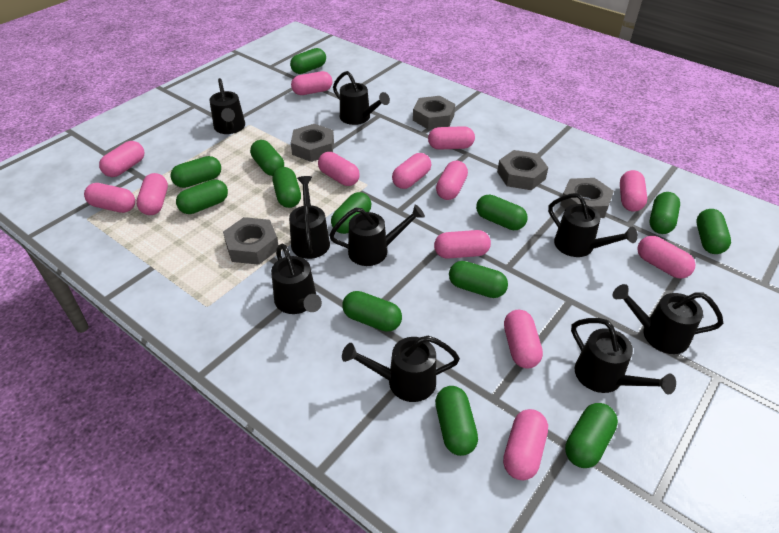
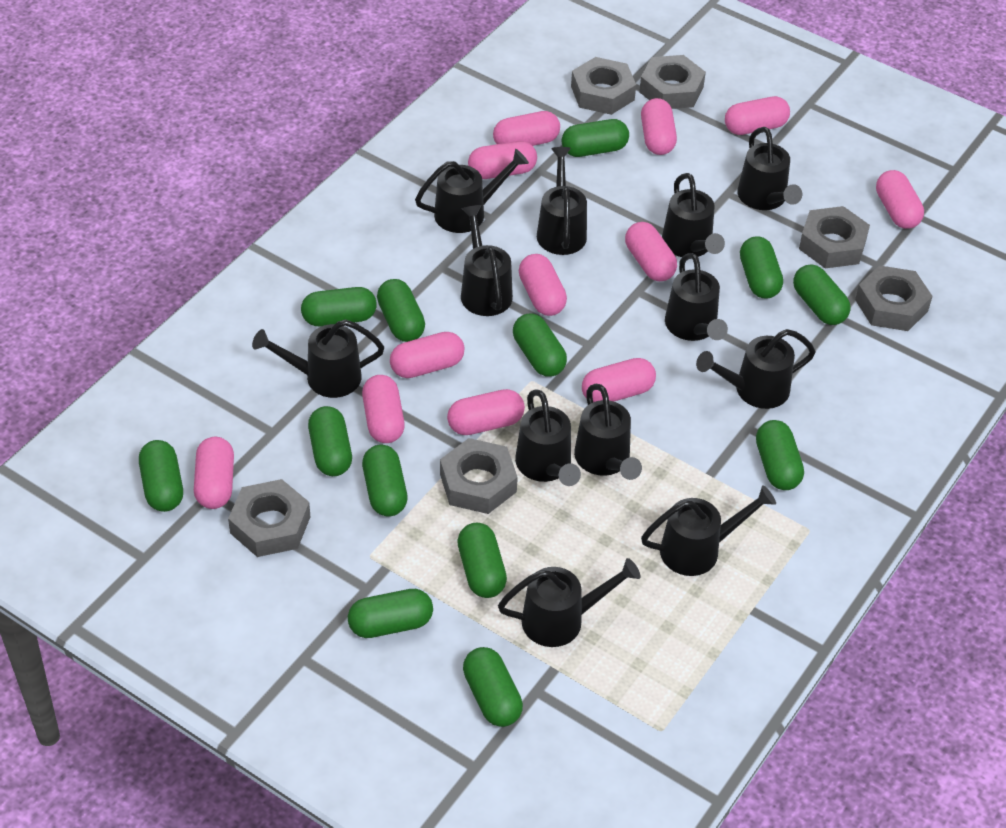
black watering can: [210,78,245,134] [271,244,322,314] [289,176,330,259] [329,204,425,266] [333,71,390,125] [342,336,460,402] [548,193,638,257] [571,318,676,394] [613,284,723,354] = 9 -> [252,320,384,398] [415,149,529,233] [461,205,513,316] [498,558,640,647] [515,389,581,486] [537,147,587,255] [574,384,642,480] [641,485,776,576] [662,173,725,257] [665,253,728,341] [696,329,816,409] [737,127,802,210] = 12
grey nut: [223,217,279,265] [291,124,334,162] [413,96,455,129] [497,150,548,190] [560,178,614,218] = 5 -> [228,479,310,557] [440,438,518,514] [571,57,636,115] [639,55,706,109] [799,206,870,268] [855,265,933,331] = 6
pink capsule: [84,183,135,213] [99,141,144,177] [136,173,168,215] [291,71,332,95] [318,152,360,186] [392,153,431,189] [428,126,475,150] [434,230,491,259] [436,161,468,200] [503,409,548,480] [504,310,543,368] [620,170,647,211] [637,236,696,279] = 13 -> [194,437,234,509] [362,375,405,443] [390,332,465,378] [447,389,525,435] [468,141,537,179] [493,111,560,146] [519,254,567,316] [582,358,656,402] [625,222,677,281] [641,98,677,155] [725,96,790,135] [876,170,924,229] = 12

